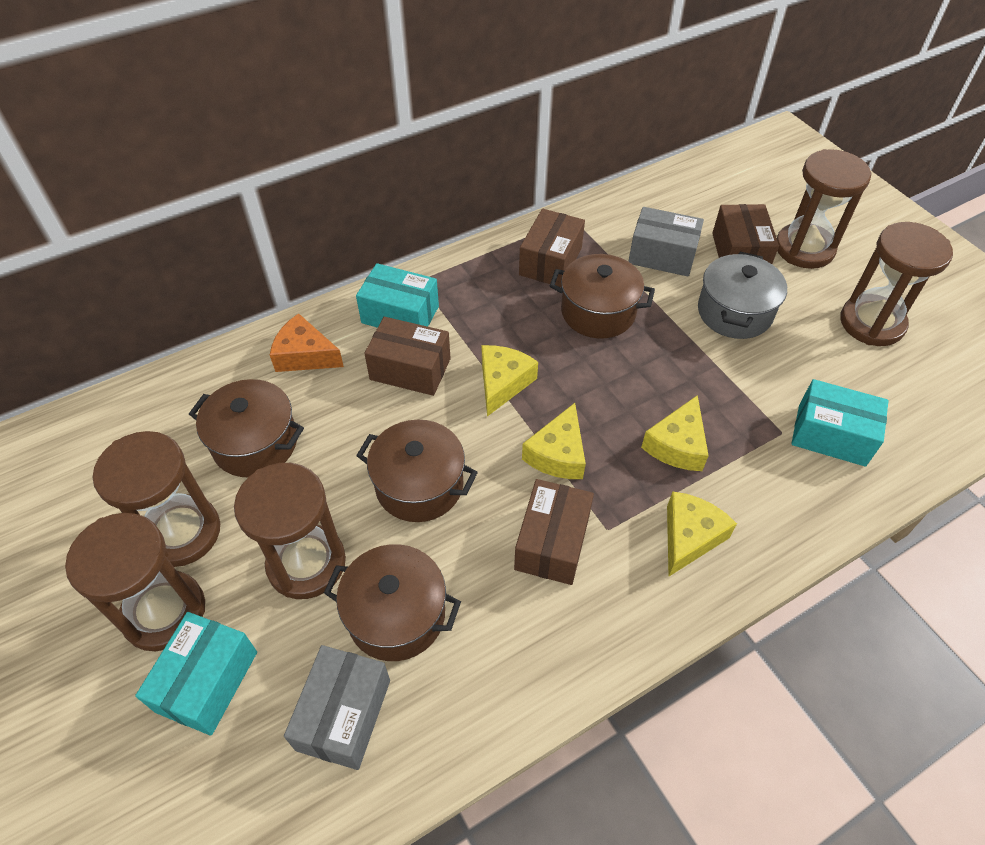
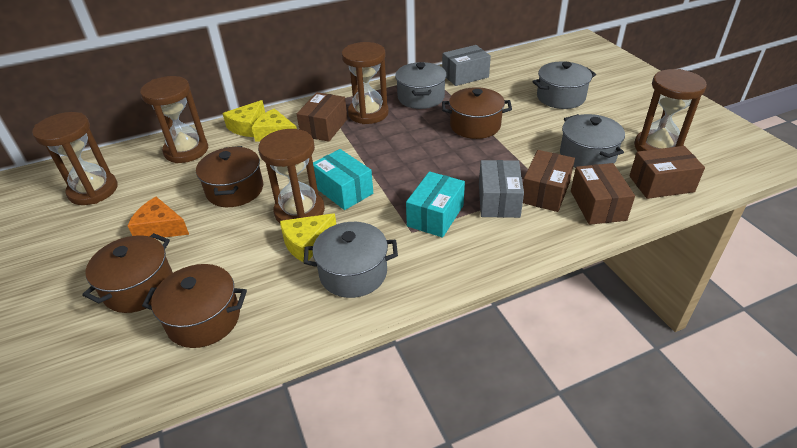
grey pot: [698,252,787,339] = 1 -> [304,222,398,298] [395,62,447,109] [532,61,596,109] [560,114,625,168] = 4
turquoise box: [135,612,257,736] [356,263,439,328] [791,379,889,467] = 3 -> [313,149,373,210] [406,171,465,238] = 2
yellow cheese: [482,345,538,417] [522,403,586,479] [641,395,709,471] [667,491,737,576] = 4 -> [222,100,265,137] [252,108,297,142] [280,213,336,262] = 3

